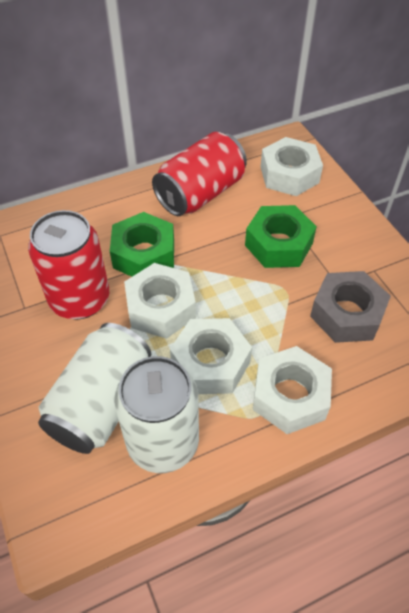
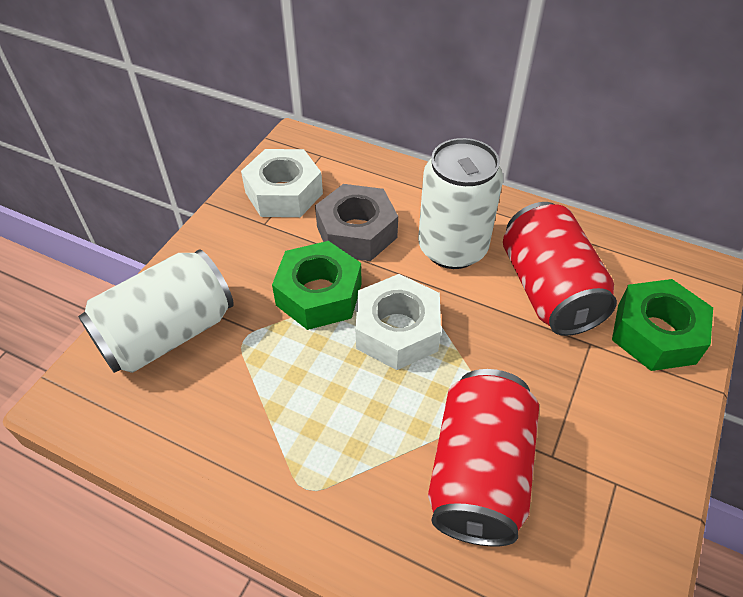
white nut: [124,263,196,339] [170,318,252,394] [253,346,332,434] [260,137,323,196] = 4 -> [241,149,323,217] [356,274,441,370] = 2

